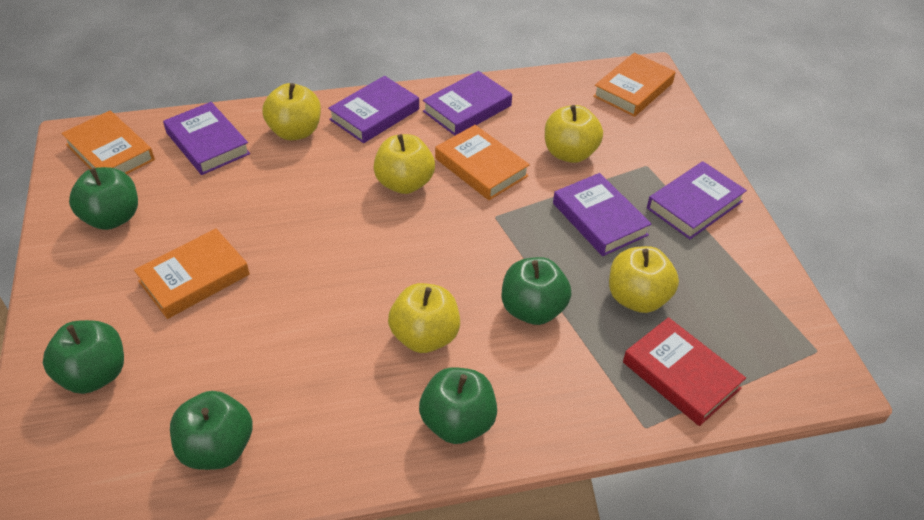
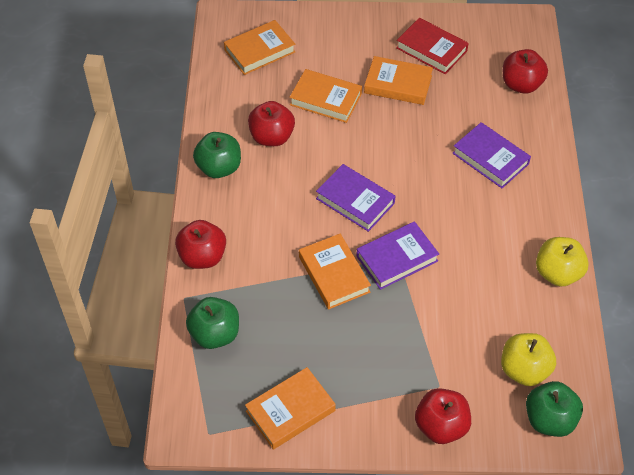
green apple: [43,320,124,394] [69,167,138,230] [170,391,253,470] [419,367,497,444] [502,257,571,325] = 5 -> [186,297,239,349] [193,132,241,178] [526,381,583,437] = 3
orange book: [61,111,155,174] [134,228,250,319] [435,125,530,200] [593,53,676,117] = 4 -> [224,20,295,75] [245,367,336,450] [289,69,362,123] [299,234,371,309] [364,56,433,105] = 5
purple book: [163,102,250,175] [328,76,419,143] [423,71,512,136] [553,173,651,256] [647,161,747,239] = 5 -> [316,164,395,232] [356,221,439,290] [453,122,531,188] = 3
red apple: none = 0 -> [175,220,226,269] [248,101,295,146] [415,388,471,444] [503,49,548,94] = 4
yellow apple: [262,83,321,141] [373,134,435,194] [388,283,460,353] [545,105,603,163] [609,246,679,313] = 5 -> [501,333,556,386] [536,237,589,287] = 2

